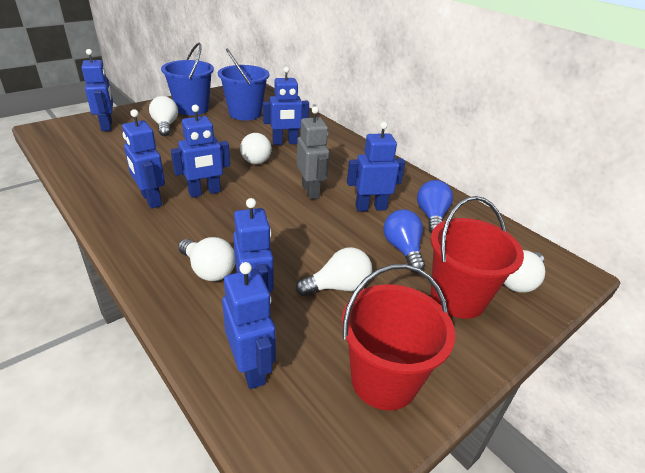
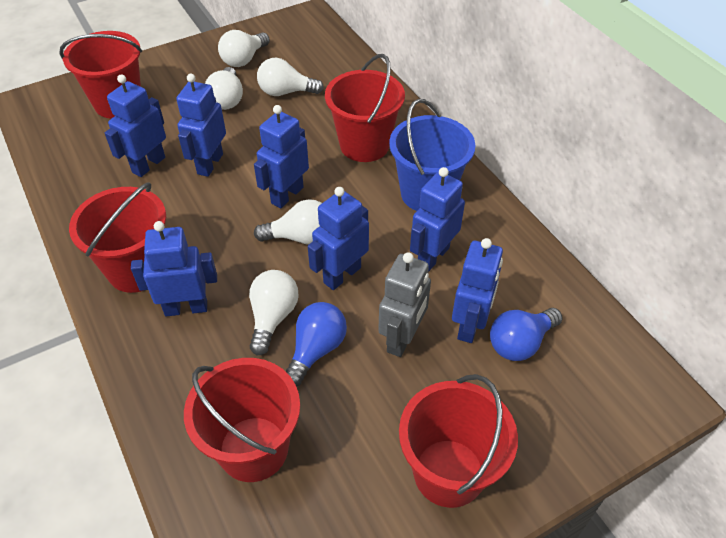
blue bucket: [161,43,214,115] [218,49,269,120] = 2 -> [389,99,475,211] = 1
red bucket: [342,264,455,410] [430,196,524,319] = 2 -> [60,31,142,119] [69,183,166,293] [184,358,300,482] [325,54,405,162] [399,374,518,508] = 5

